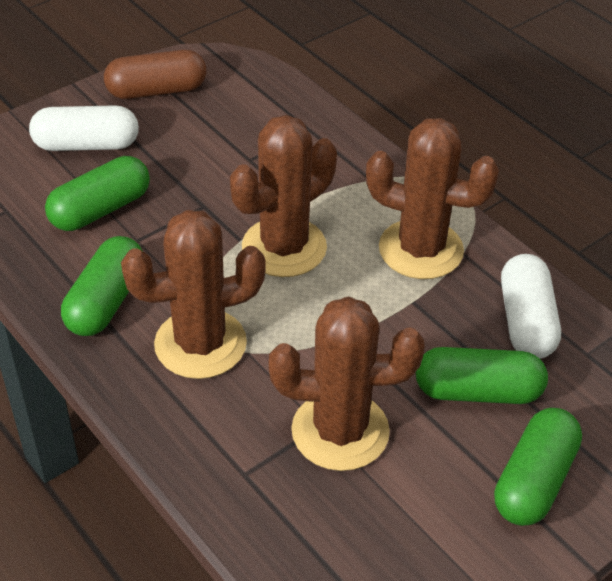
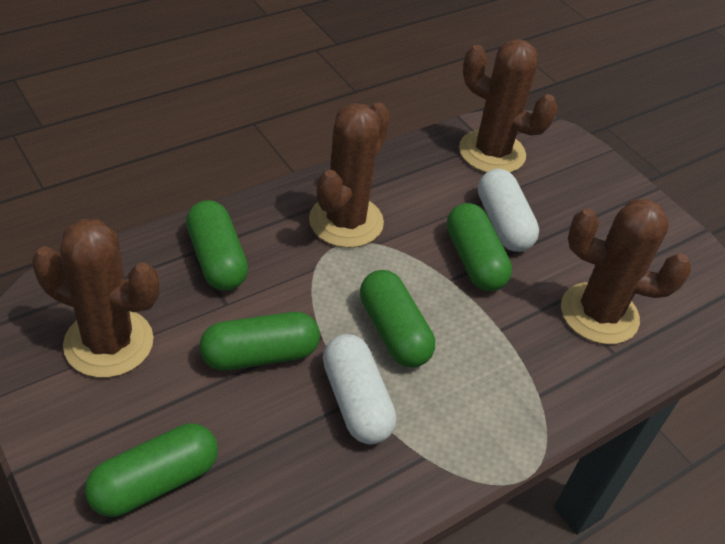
brown capsule: [104,50,206,99] = 1 -> none = 0
green capsule: [45,156,150,231] [61,236,142,336] [416,347,548,404] [494,408,582,526] = 4 -> [85,423,218,517] [186,200,248,291] [200,312,320,371] [360,270,435,368] [447,203,512,291] = 5

